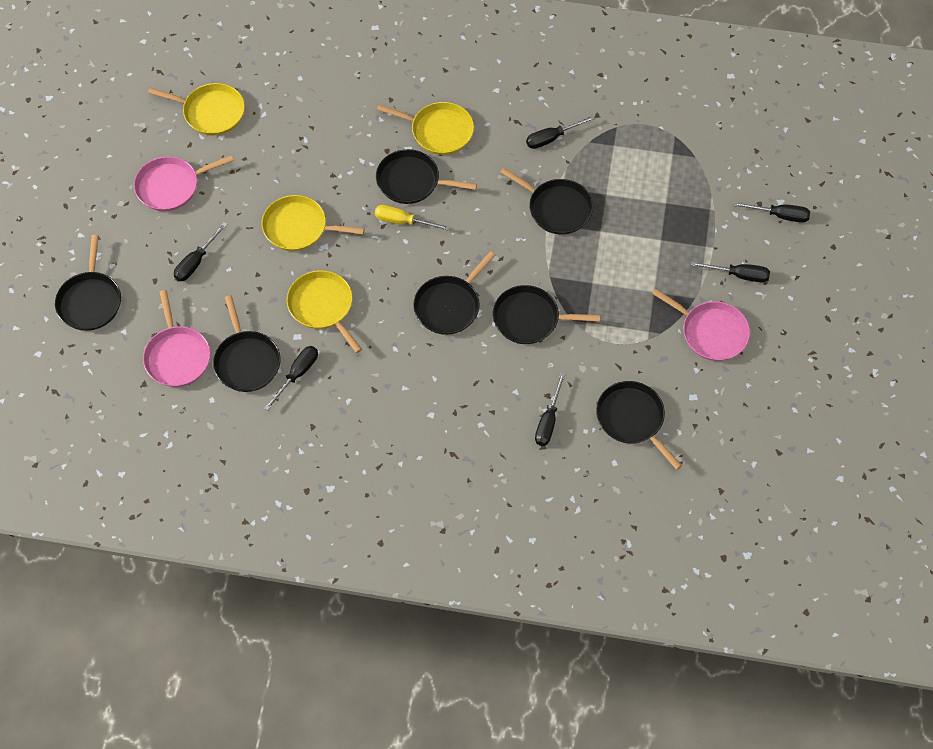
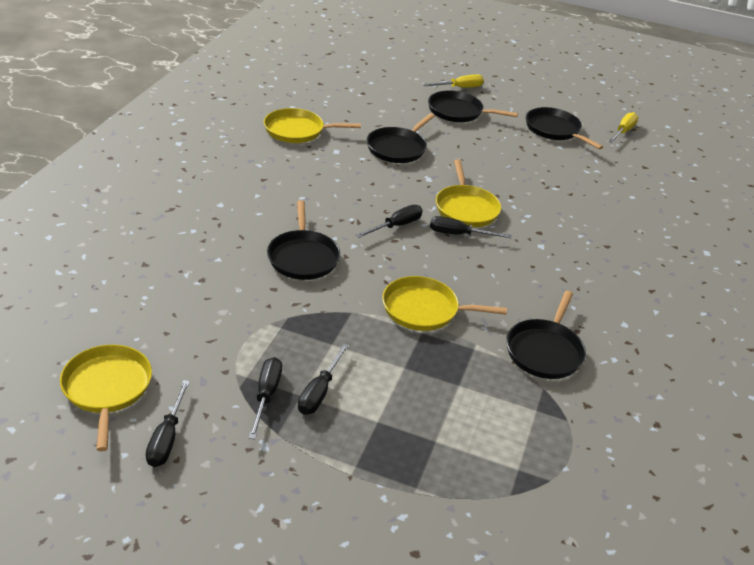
black pan: [55,235,121,331] [213,295,281,392] [376,149,477,204] [413,251,495,335] [493,285,600,344] [500,168,593,234] [596,381,682,470] = 7 -> [267,201,340,280] [367,113,435,163] [428,90,518,122] [506,291,586,379] [526,107,603,149] = 5
black screwdriver: [174,222,227,281] [264,346,318,410] [526,116,595,149] [535,373,566,446] [691,262,770,282] [733,202,810,223] = 6 -> [146,380,190,467] [249,357,282,439] [298,343,349,415] [356,205,423,238] [430,216,512,238] = 5
pink pan: [134,155,233,211] [143,290,211,387] [652,289,750,361] = 3 -> none = 0
yellow screwdriver: [375,205,450,231] = 1 -> [423,75,484,88] [608,112,638,143] = 2

